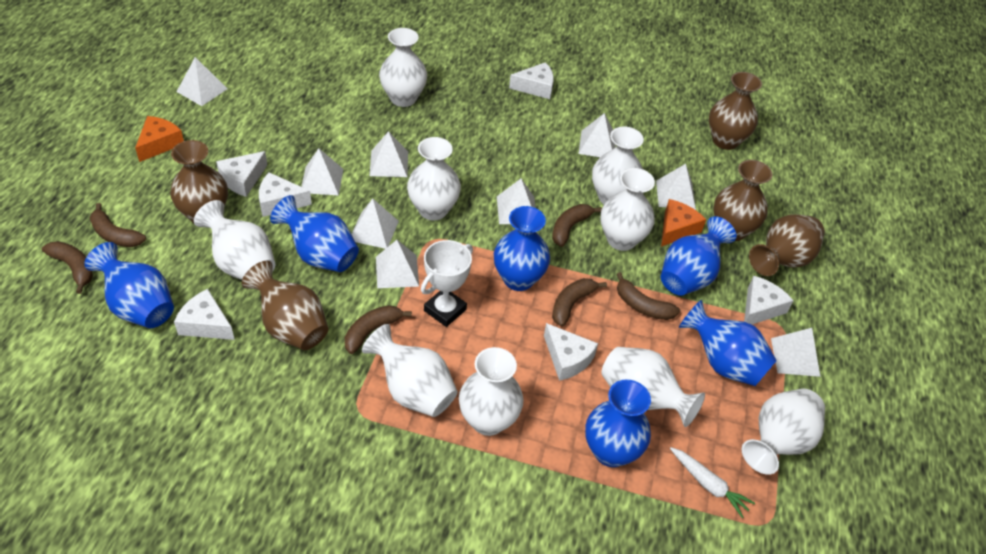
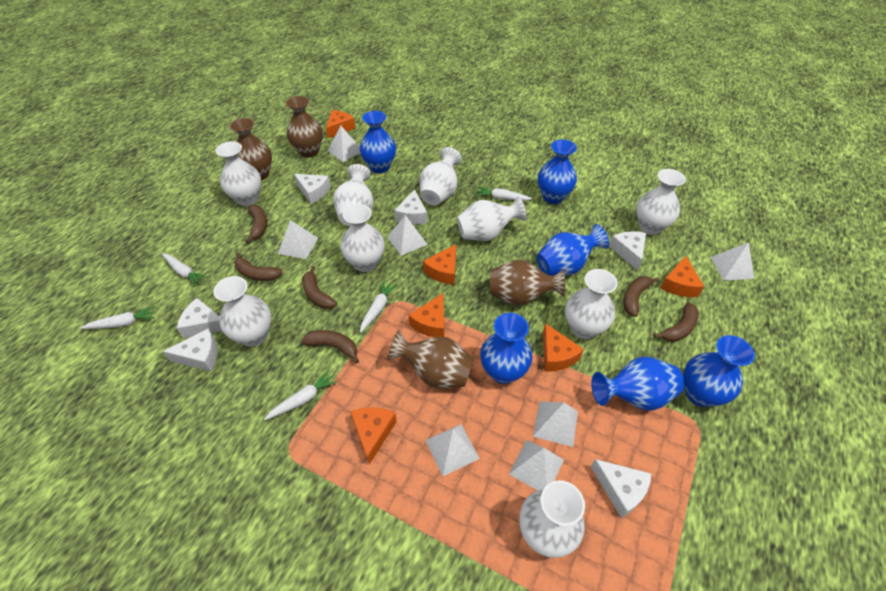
brown vase: [170,140,228,223] [242,261,328,350] [709,72,762,150] [713,160,773,241] [749,215,825,276] = 5 -> [229,118,272,180] [286,96,323,157] [388,330,474,388] [490,260,565,306] = 4
orange cheese: [135,116,184,162] [661,199,706,247] = 2 -> [326,110,355,138] [350,407,397,465] [409,293,444,337] [423,245,456,285] [543,323,584,371] [661,256,704,297] = 6
white carrot: [670,447,755,518] = 1 -> [80,306,155,329] [162,253,208,287] [264,370,337,420] [360,280,398,333] [476,187,532,201] = 5
white pyramid: [177,57,227,106] [301,148,343,195] [352,198,399,249] [370,131,408,177] [376,240,419,288] [497,179,536,224] [578,113,615,157] [656,164,696,210] [771,328,820,377] = 9 -> [278,220,318,259] [328,126,360,162] [387,215,428,255] [425,424,480,476] [509,440,564,490] [533,401,578,447] [711,242,754,281] = 7
white trophy: [421,240,473,327] = 1 -> none = 0

